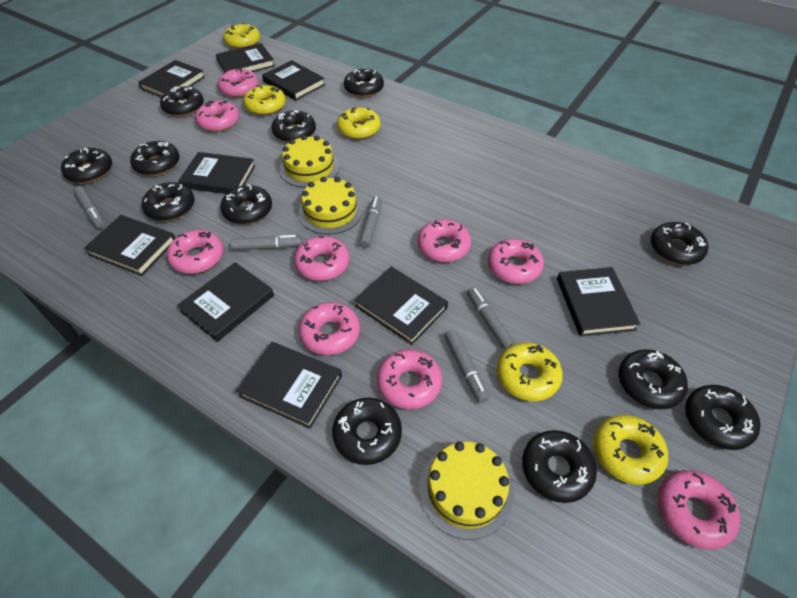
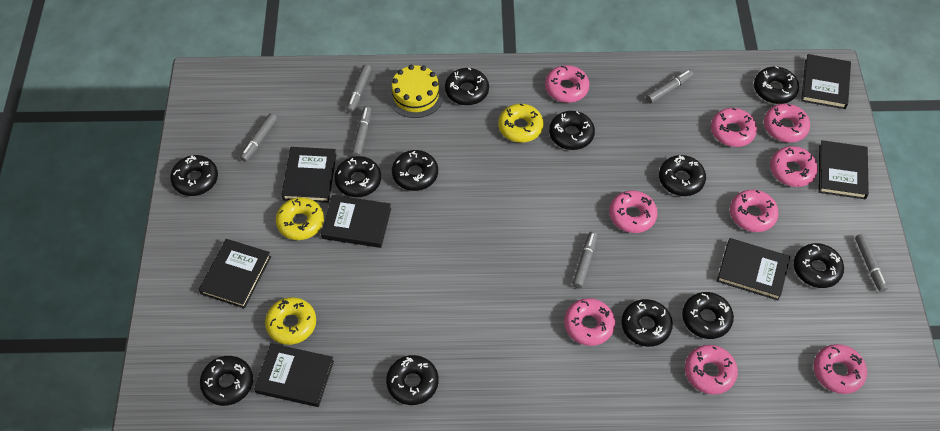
black book: [84,215,175,276] [138,60,205,97] [177,262,274,342] [178,152,255,194] [216,43,275,72] [236,342,342,429] [262,60,325,101] [354,267,448,345] [557,267,640,337] = 9 -> [199,239,271,309] [254,343,334,407] [282,147,337,203] [321,195,391,248] [717,238,790,301] [801,54,851,109] [819,140,869,199] = 7
grey marker: [74,186,105,228] [231,235,302,250] [359,196,382,248] [445,330,489,403] [467,287,515,350] = 5 -> [240,113,277,162] [346,64,371,113] [351,106,371,157] [572,232,597,288] [646,70,693,104] [855,234,888,292] = 6
yellow cake: [280,135,339,188] [298,177,363,235] [419,441,514,540] = 3 -> [387,65,444,118] = 1
yellow donut: [223,23,260,49] [243,85,286,115] [337,107,381,139] [497,342,563,401] [593,415,668,485] = 5 -> [265,297,316,345] [276,197,324,240] [498,104,544,142] = 3

